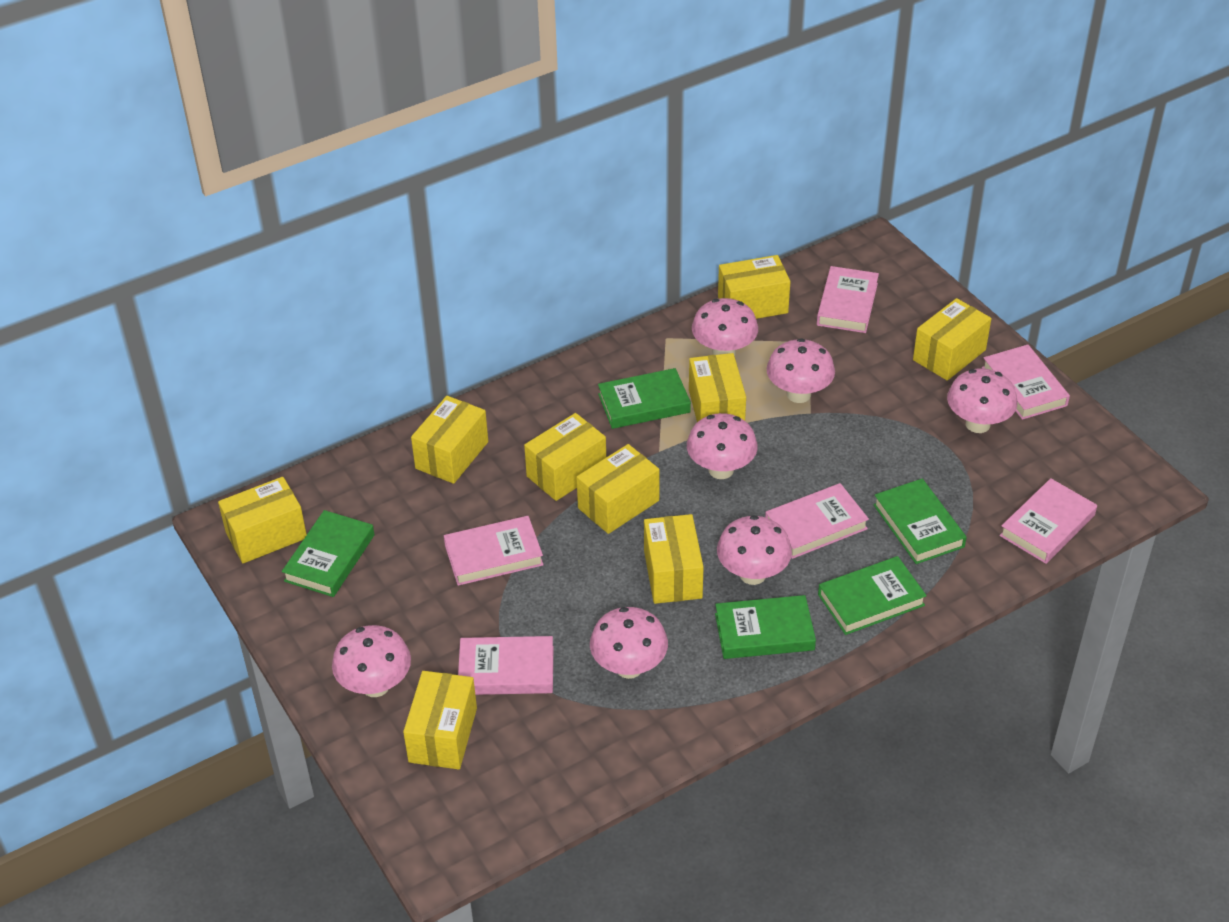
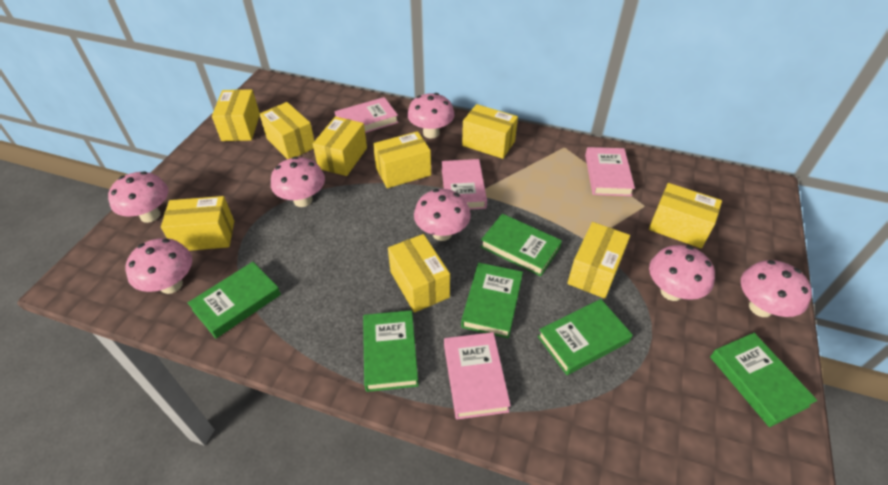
green book: [282,510,375,597] [598,368,691,429] [715,595,816,659] [818,556,927,635] [873,479,967,564] = 5 -> [188,262,281,338] [363,310,419,392] [461,263,523,338] [481,214,562,276] [538,299,633,375] [710,333,817,427] = 6
pink book: [444,516,544,586] [458,636,553,695] [765,483,869,559] [817,266,879,333] [982,345,1070,420] [999,478,1097,564] = 6 -> [335,97,399,133] [442,159,487,210] [444,332,511,420] [585,147,635,196] = 4

